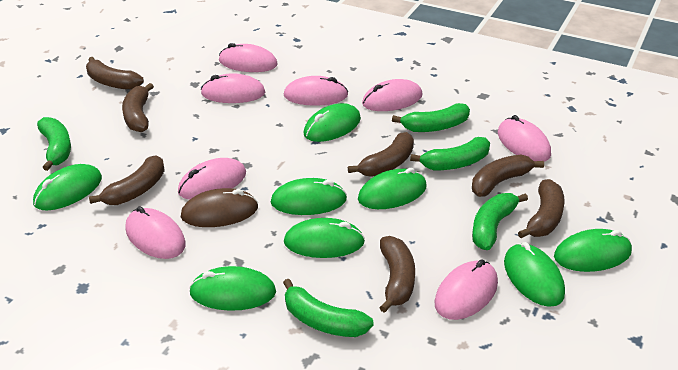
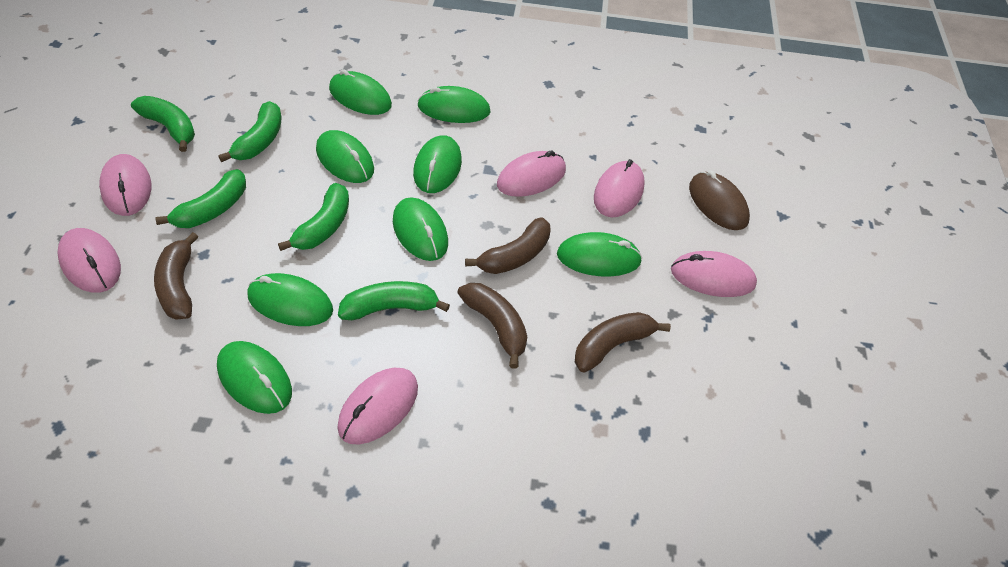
brown banana: [86,57,144,90] [89,155,165,205] [122,83,154,132] [348,132,414,177] [379,236,415,313] [472,155,544,197] [518,179,565,238] = 7 -> [154,232,198,320] [457,283,527,369] [465,218,551,274] [575,312,671,373] = 4
pink mouse: [125,206,186,259] [178,158,246,200] [201,73,265,103] [219,43,278,72] [284,76,348,106] [362,79,422,111] [435,259,498,320] [498,115,551,162] = 8 -> [57,228,121,293] [99,154,151,216] [337,368,418,445] [497,151,566,197] [594,159,645,217] [671,251,757,297] = 6

